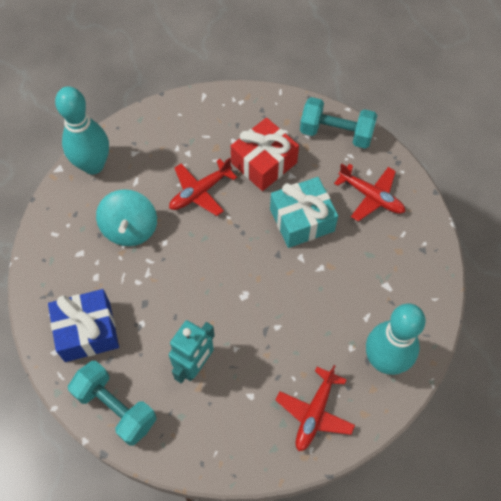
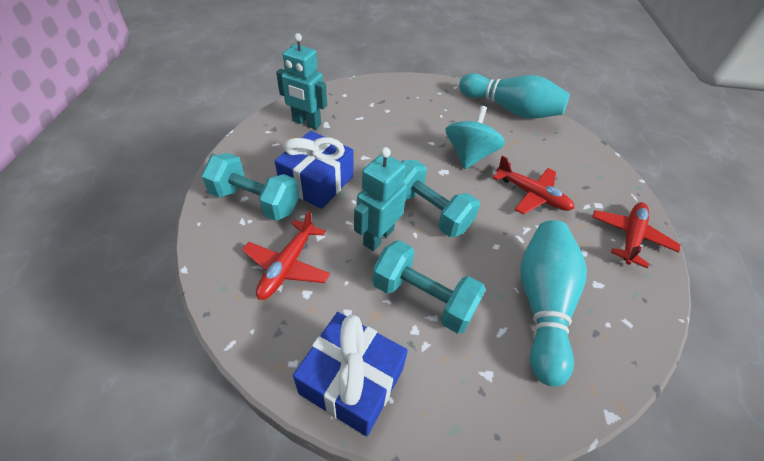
blue gift: [48,289,119,362] = 1 -> [275,131,353,209] [293,312,408,436] = 2
red gift: [231,118,299,191] = 1 -> none = 0
turquoise dumbbell: [68,361,157,446] [300,97,377,149] = 2 -> [201,153,299,221] [372,240,486,334] [401,160,480,237] = 3
turquoise gift: [270,177,338,248] = 1 -> none = 0
turquoise robot: [169,320,215,384] = 1 -> [276,33,327,129] [354,147,407,251] = 2

